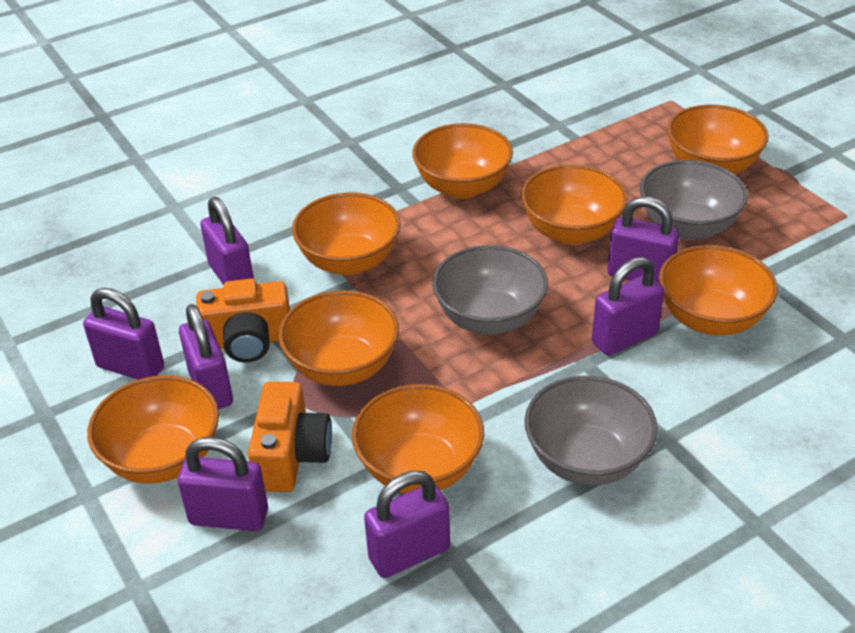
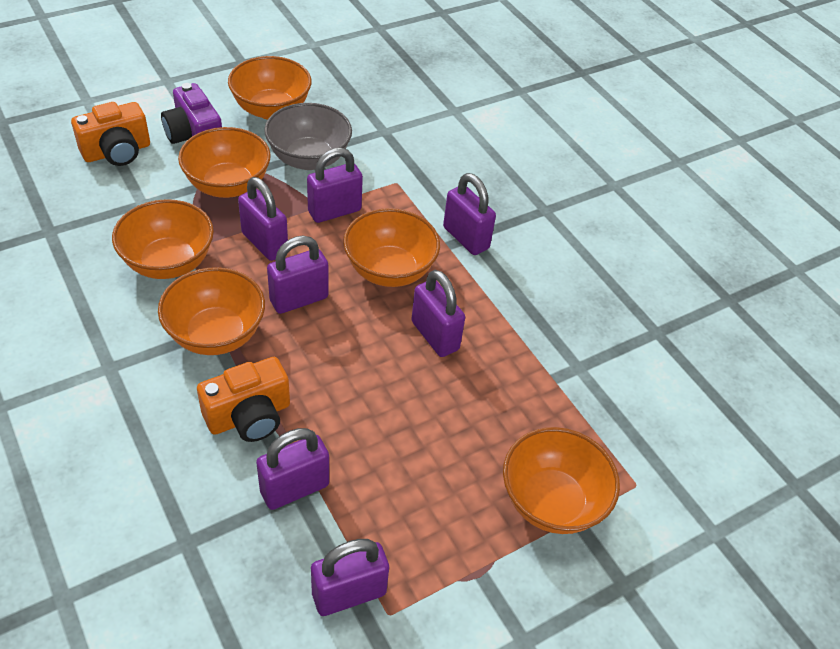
grey bowl: [432,245,548,335] [524,376,658,485] [640,160,748,240] = 3 -> [264,103,352,170] = 1
orange bowl: [87,375,219,484] [278,290,399,386] [292,192,401,275] [352,384,484,493] [412,123,513,199] [521,165,628,245] [659,245,778,336] [667,104,769,174] = 8 -> [112,199,214,279] [158,267,265,355] [178,127,271,198] [228,56,312,120] [343,208,440,287] [503,427,620,534] = 6
purple camera: none = 0 -> [161,83,222,144] = 1

